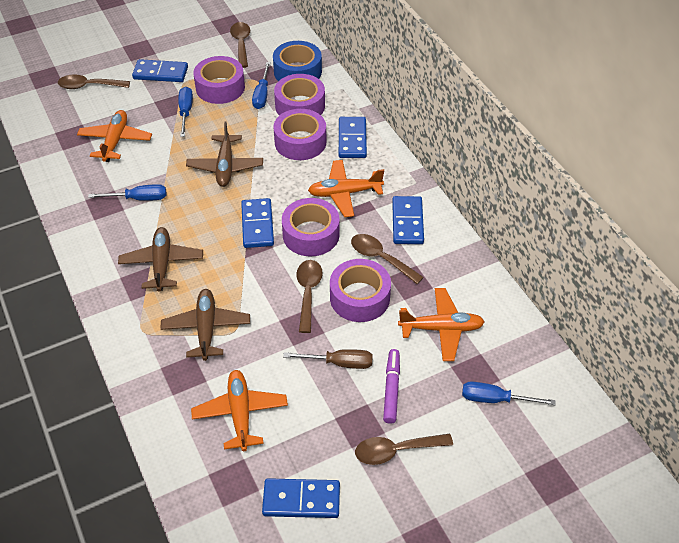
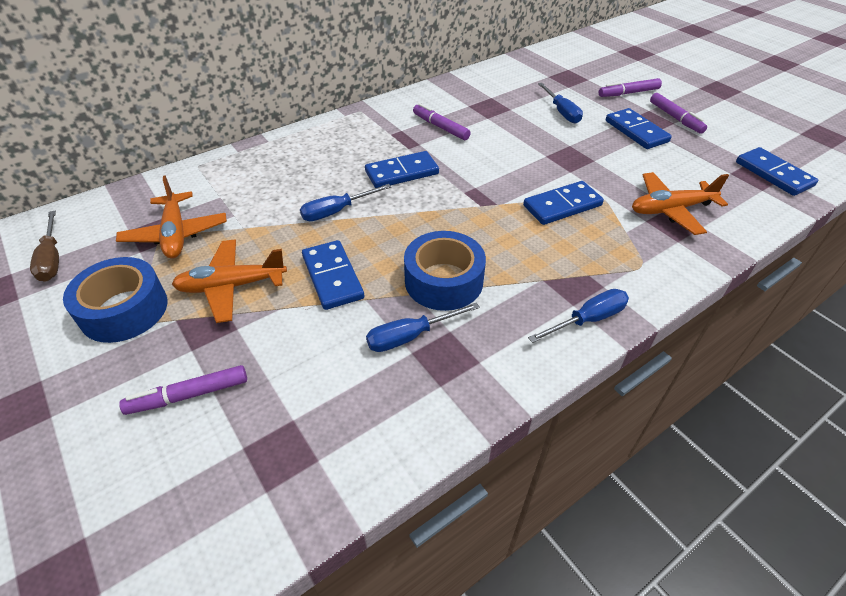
blue tape: [273,41,322,81] = 1 -> [63,257,168,343] [404,231,486,311] = 2
brown plane: [118,227,203,292] [160,289,250,361] [186,121,263,187] = 3 -> none = 0
brown spoon: [58,74,130,89] [230,22,250,68] [296,260,323,333] [351,234,424,284] [355,434,453,465] = 5 -> none = 0
orange plane: [77,110,152,162] [191,370,288,451] [308,160,384,217] [398,288,484,361] = 4 -> [116,175,227,258] [172,239,287,323] [632,172,729,235] = 3
purple marker: [383,349,400,424] = 1 -> [119,365,247,415] [413,103,471,140] [599,78,662,97] [650,93,707,134] = 4
purple tape: [193,56,245,104] [273,109,326,160] [274,74,325,116] [282,198,340,257] [330,259,391,322] = 5 -> none = 0

